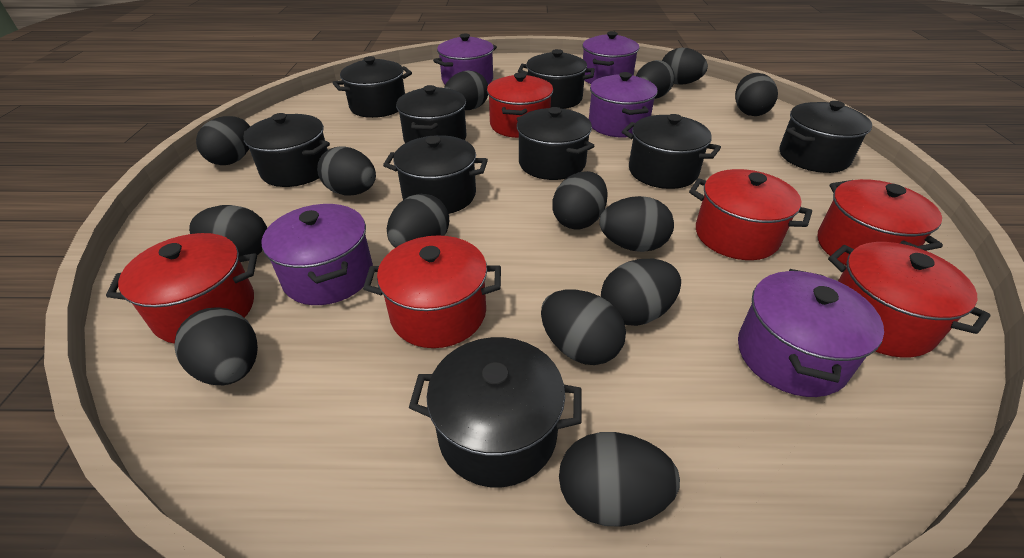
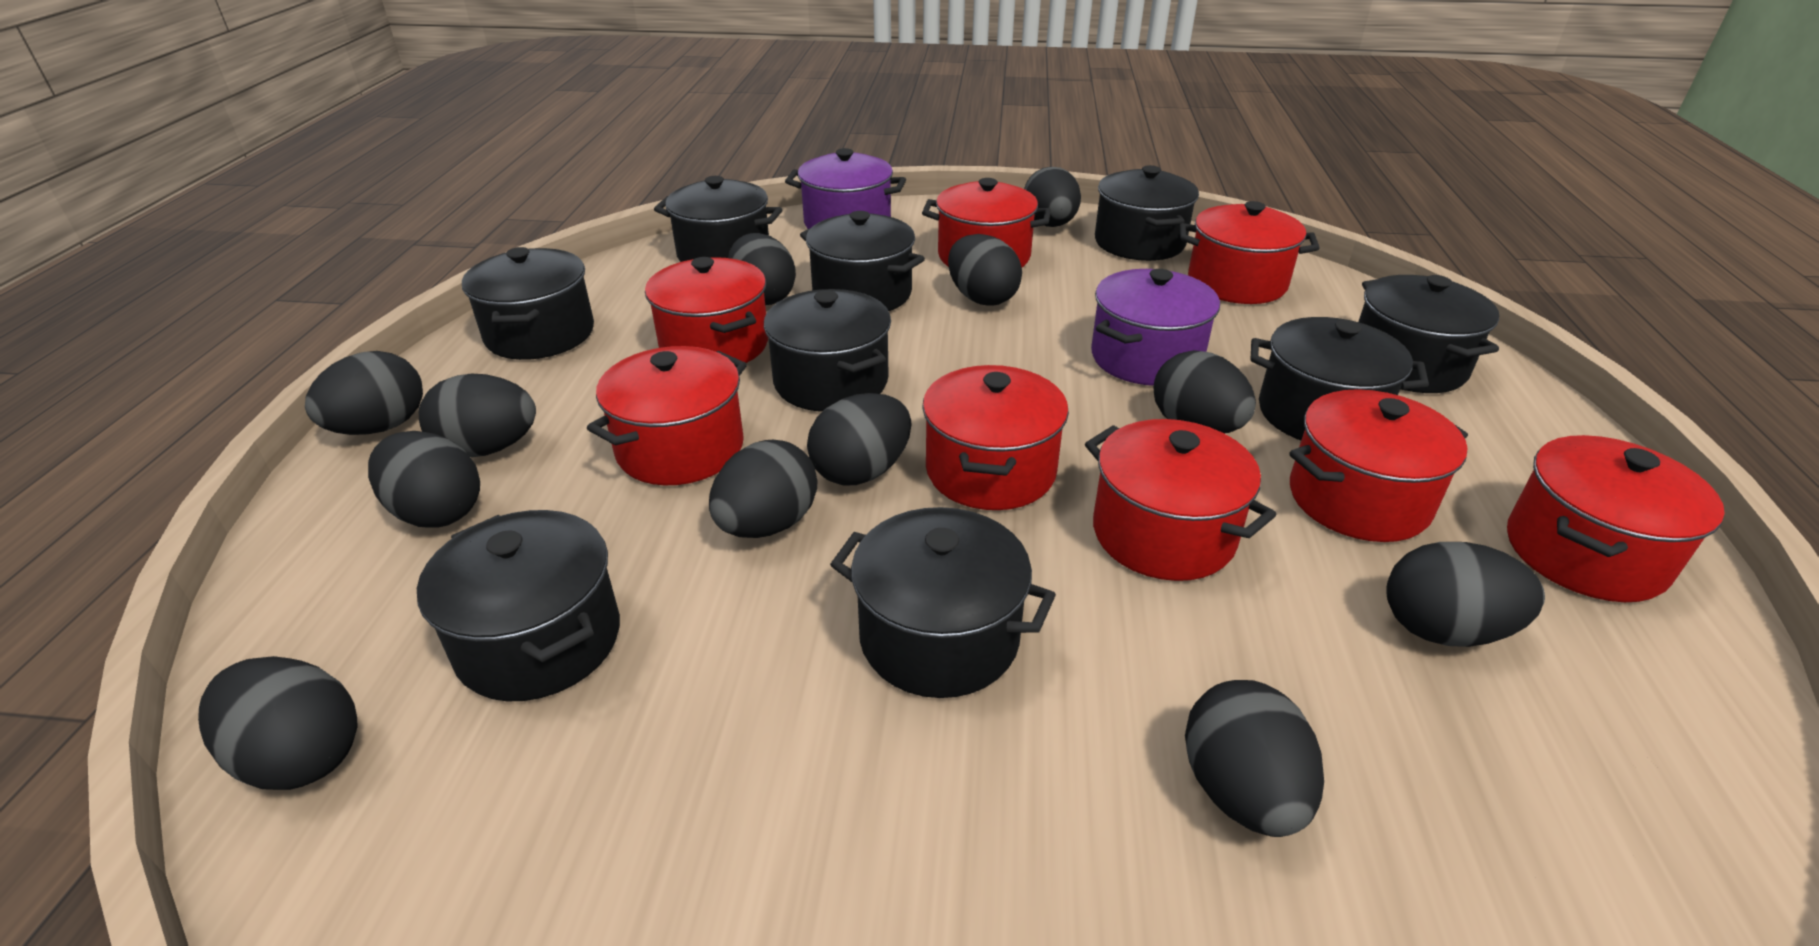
black egg: [174,307,258,385] [189,205,267,256] [196,116,250,165] [317,147,376,195] [387,194,449,248] [444,70,488,110] [541,290,626,365] [552,171,608,230] [559,432,680,527] [599,196,674,252] [601,259,681,326] [636,60,675,99] [662,48,708,85] [735,73,778,116] = 14 -> [198,656,358,790] [305,351,423,435] [368,431,480,528] [419,373,536,457] [709,440,817,538] [728,233,796,305] [807,393,912,485] [948,234,1022,306] [1024,167,1081,227] [1154,350,1256,434] [1185,680,1324,837] [1386,542,1545,647] = 12
purple pot: [261,204,373,305] [433,34,497,85] [582,31,639,84] [589,72,658,138] [738,269,884,397] = 5 -> [785,148,906,229] [1091,269,1220,386] = 2
red pot: [106,233,257,344] [363,235,501,348] [487,73,553,138] [689,169,812,260] [818,179,943,266] [828,242,991,358] = 6 -> [587,346,747,485] [645,257,768,363] [922,178,1051,267] [922,365,1069,510] [1085,419,1276,581] [1179,201,1320,304] [1289,389,1468,542] [1507,435,1725,602] = 8

